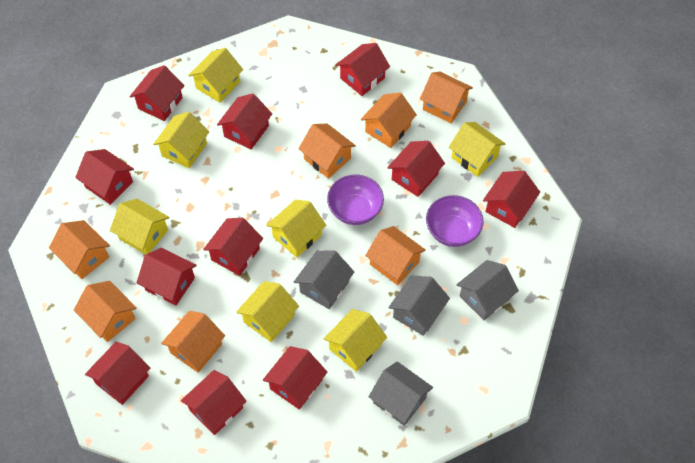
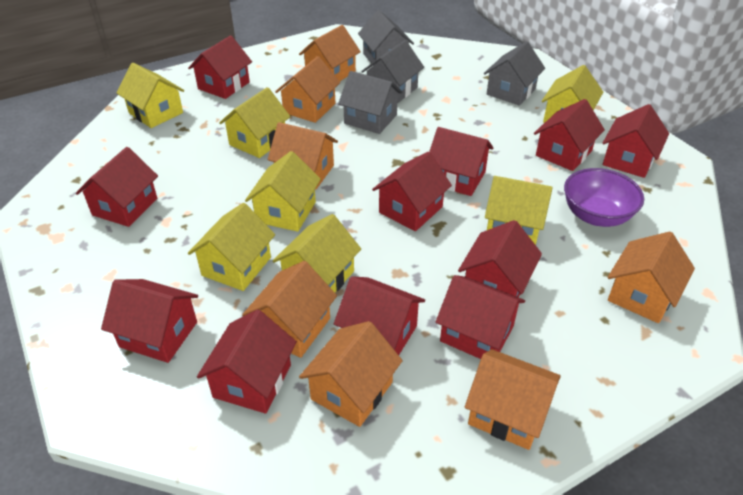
purple bowl: [327,175,384,225] [426,195,484,247] = 2 -> [564,168,644,227] = 1

